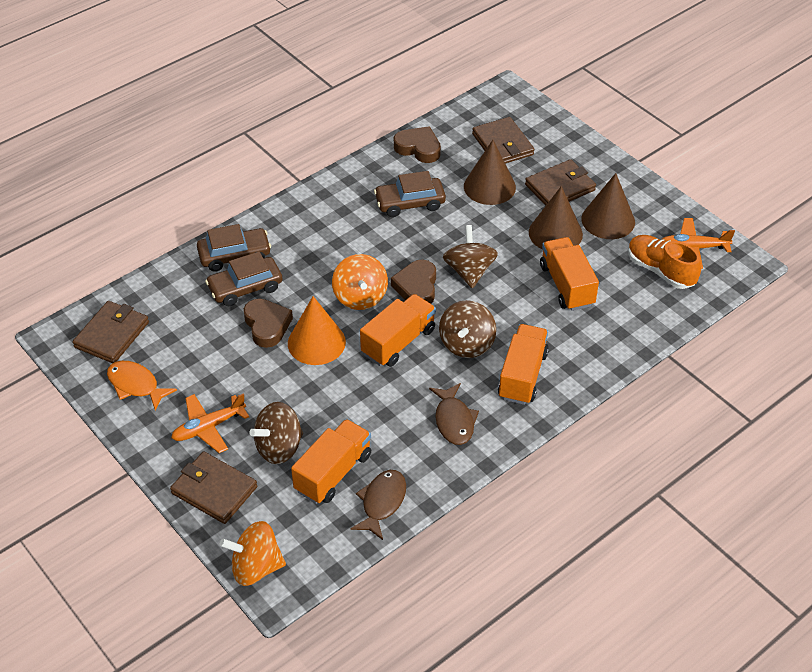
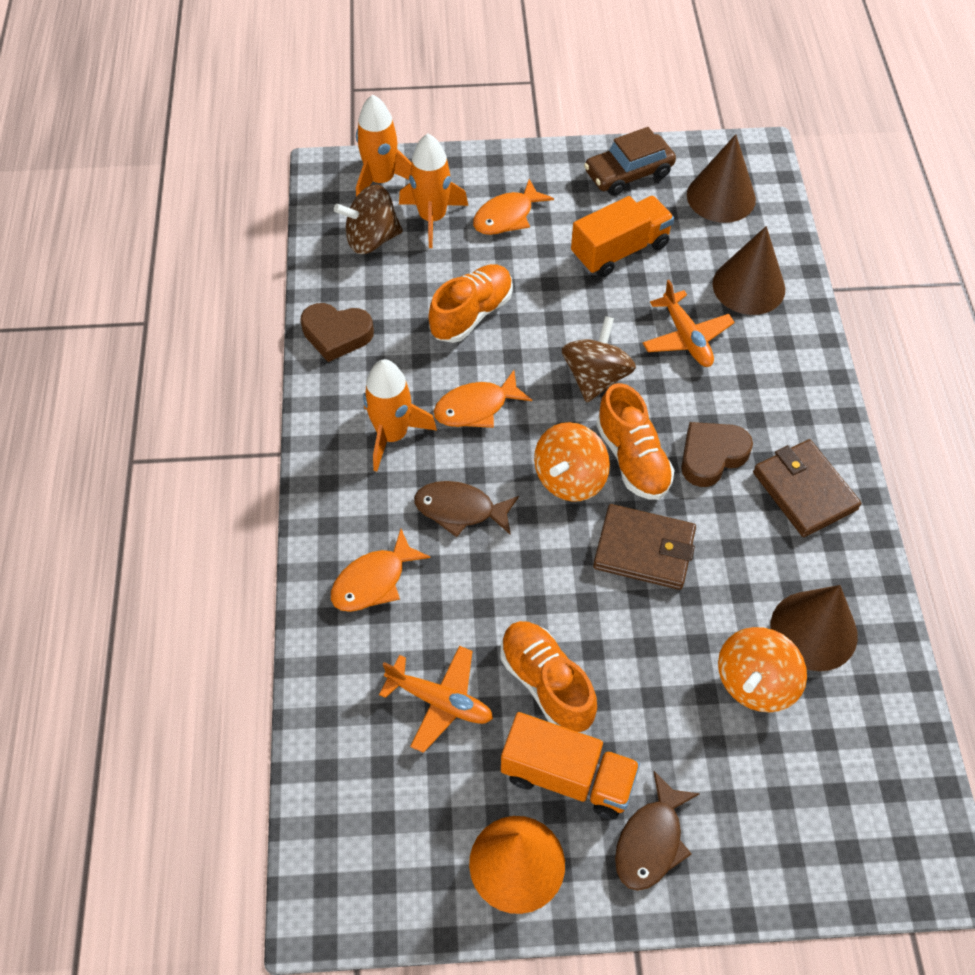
brown car: [197,224,271,272] [205,252,282,306] [374,171,446,217] = 3 -> [584,127,676,196] = 1
brown heart: [244,299,293,348] [391,260,436,304] [394,126,441,163] = 3 -> [300,303,374,362] [681,422,753,487] = 2
brown spinning top: [249,402,303,464] [439,300,496,358] [443,225,498,288] = 3 -> [334,185,403,254] [562,316,636,402] = 2
brown wallet: [72,301,149,363] [170,451,257,524] [472,117,535,163] [525,159,596,206] = 4 -> [593,504,696,590] [753,439,861,537] = 2
orange fish: [107,361,177,411] = 1 -> [331,529,430,612] [434,370,532,428] [473,179,554,235] = 3
orange rocket: none = 0 -> [356,94,412,196] [363,359,437,472] [399,134,468,248] = 3
orange shoe: [628,235,701,289] = 1 -> [428,264,513,343] [501,621,597,732] [596,383,675,500] = 3
orange truck: [291,419,371,504] [360,294,436,367] [498,324,549,405] [540,237,599,311] = 4 -> [501,712,640,819] [571,196,674,277] = 2

